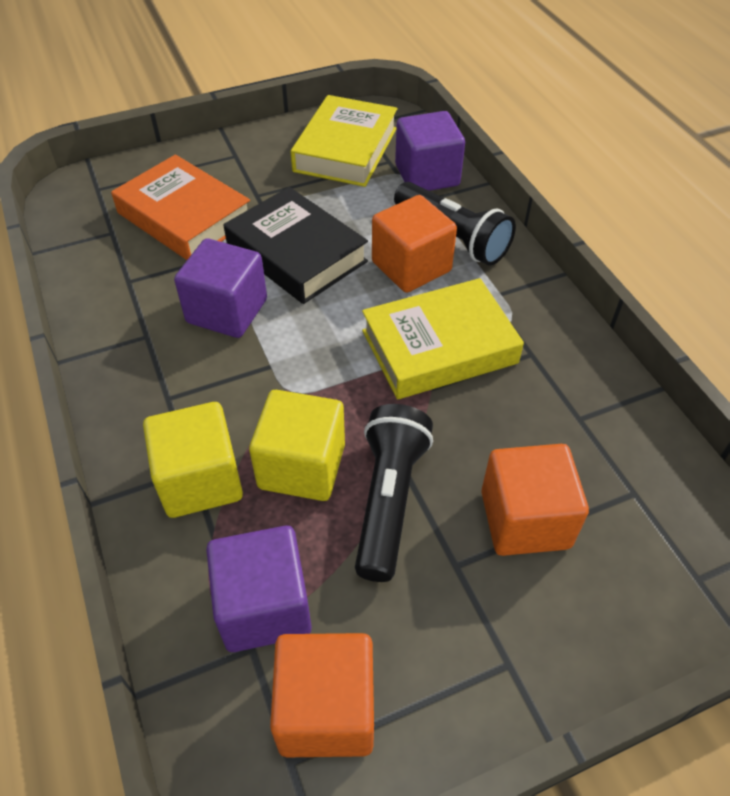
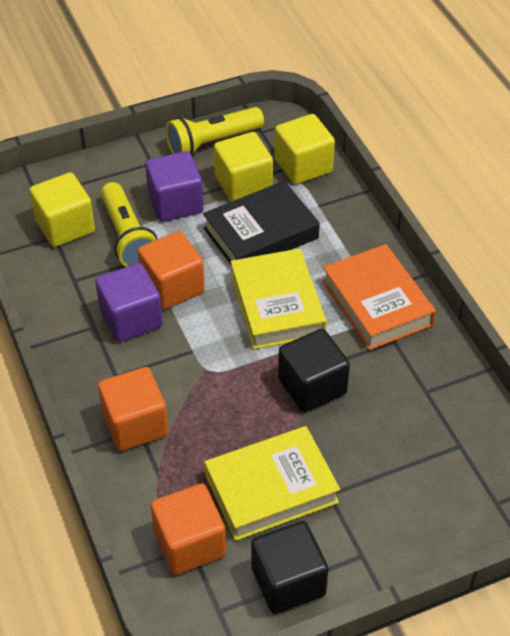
black cube: none = 0 -> [251,521,329,614] [278,329,350,413] = 2
black flashlight: [355,404,433,582] [394,182,516,265] = 2 -> none = 0
purple cube: [174,239,267,338] [206,525,312,652] [395,111,465,191] = 3 -> [95,263,163,342] [145,151,203,222] = 2
yellow cube: [143,402,243,518] [249,390,345,501] = 2 -> [29,172,95,247] [214,132,273,202] [274,114,335,185] = 3
yellow flashlight: none = 0 -> [101,182,158,267] [165,107,264,155] = 2

